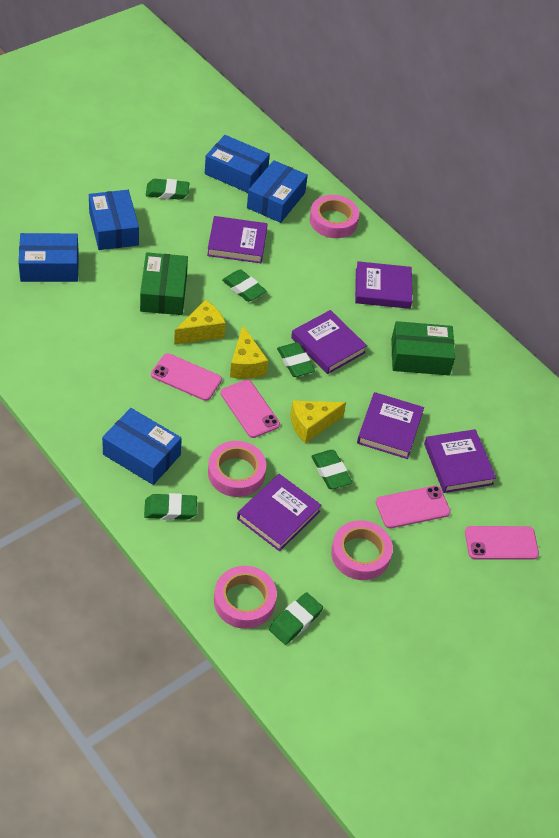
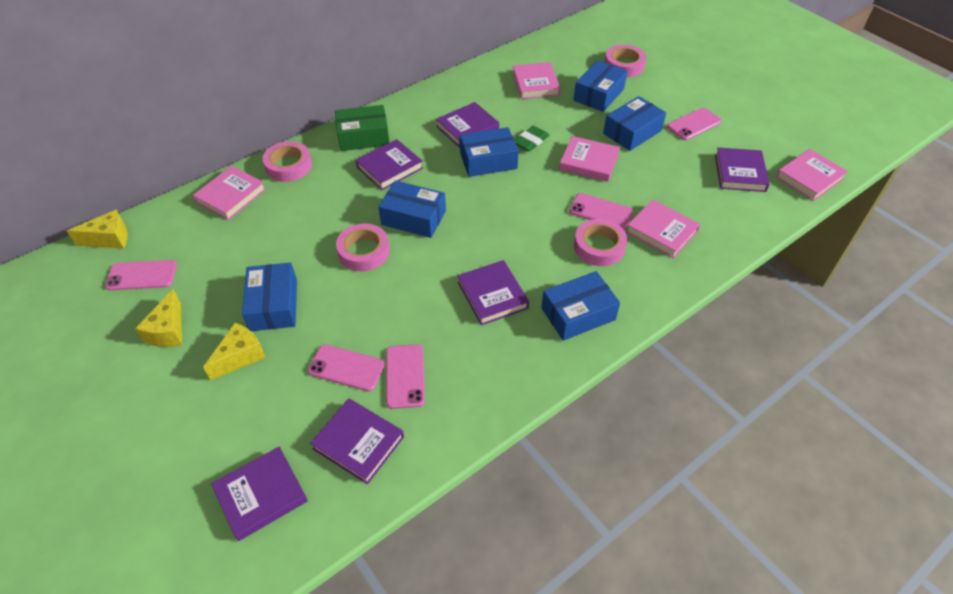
blue box: [18,233,79,282] [89,190,139,250] [102,408,182,485] [205,135,270,193] [247,160,308,223] = 5 -> [242,263,297,331] [378,180,446,238] [460,127,519,177] [541,271,620,341] [573,60,628,112] [603,96,666,151] = 6
green box: [140,252,188,315] [391,321,455,375] = 2 -> [335,105,390,151] = 1
green eraser: [144,493,197,520] [146,179,189,200] [222,269,266,302] [269,592,323,645] [277,342,315,377] [311,450,352,489] = 6 -> [514,126,549,151] = 1
pink book: none = 0 -> [193,166,266,220] [512,62,560,99] [559,136,620,182] [626,199,700,258] [776,149,848,201] = 5
pink phone: [151,353,222,401] [221,380,280,438] [376,486,451,528] [465,526,539,560] = 4 -> [105,260,177,290] [308,344,385,392] [386,344,425,409] [569,193,633,230] [667,108,722,140] = 5

